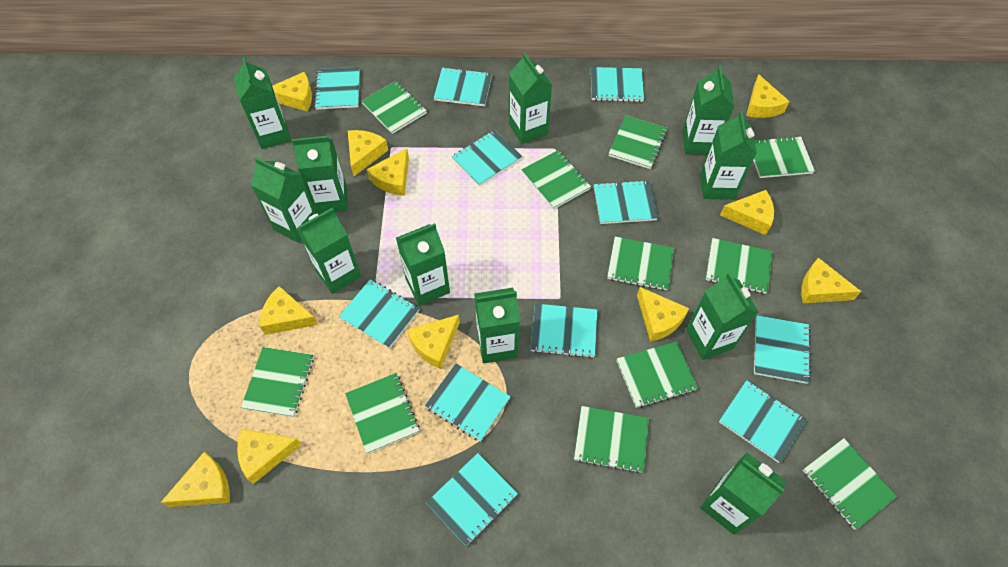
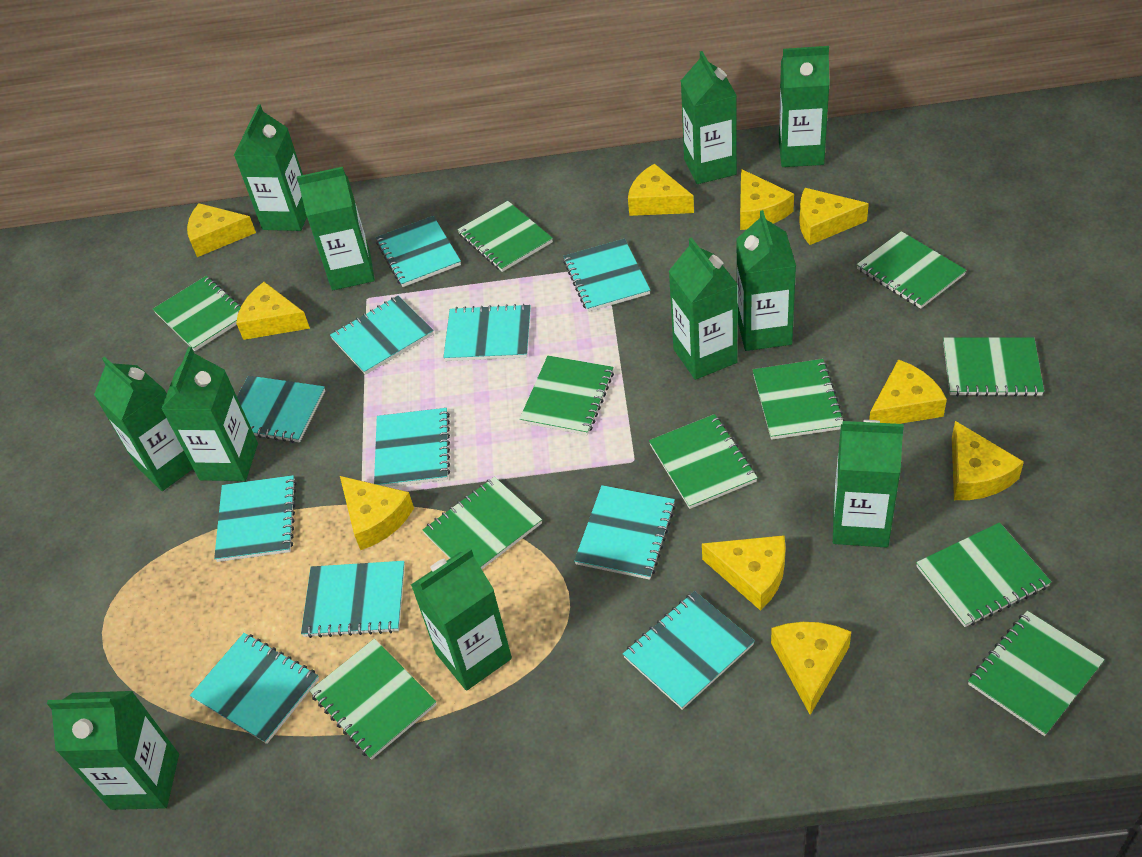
yellow cheese: [160,452,230,507] [237,429,302,484] [260,286,318,335] [272,72,312,111] [348,130,388,176] [367,148,409,195] [407,315,460,369] [637,287,689,342] [720,190,774,235] [746,74,790,118] [801,258,862,303] = 11 -> [187,203,256,257] [236,282,310,340] [340,476,414,550] [628,163,694,216] [702,535,786,611] [740,169,794,230] [771,622,851,715] [799,188,869,245] [869,359,947,424] [952,421,1024,500] = 10

